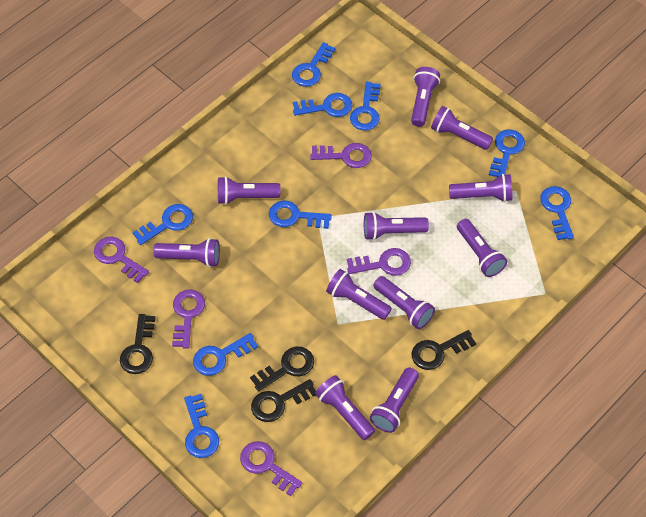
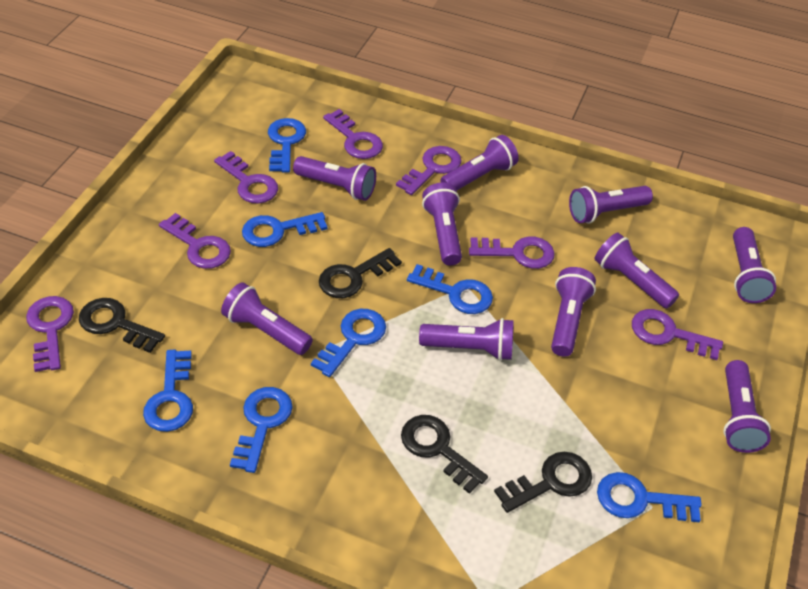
blue key: [132,204,193,245] [184,394,219,458] [193,333,258,376] [269,201,332,229] [292,42,336,87] [293,93,352,117] [350,82,381,131] [489,129,525,177] [540,186,574,240] = 9 -> [143,350,193,432] [230,387,293,473] [242,212,328,247] [268,118,306,173] [311,309,386,377] [407,264,493,314] [597,472,702,522] = 7
purple flashlight: [153,238,220,267] [218,176,280,205] [315,375,375,440] [326,269,392,320] [364,212,429,240] [370,367,419,433] [374,276,435,329] [411,67,440,127] [431,106,493,150] [449,174,512,202] [457,219,507,277] = 11 -> [221,282,313,355] [293,156,376,201] [419,318,514,361] [422,183,462,265] [440,135,519,190] [551,267,596,357] [569,186,653,224] [594,233,679,309] [723,360,771,453] [733,227,776,303] = 10
purple key: [94,237,149,283] [172,289,205,348] [240,441,302,496] [310,143,372,168] [347,248,411,276] = 5 -> [26,296,74,372] [159,213,231,269] [214,151,278,204] [323,109,383,159] [396,146,462,195] [469,236,555,269] [632,309,723,360] = 7

